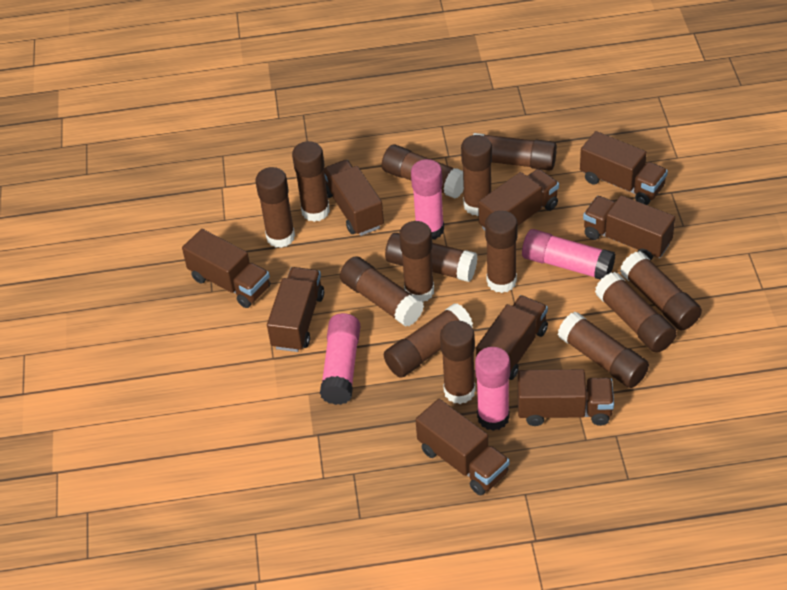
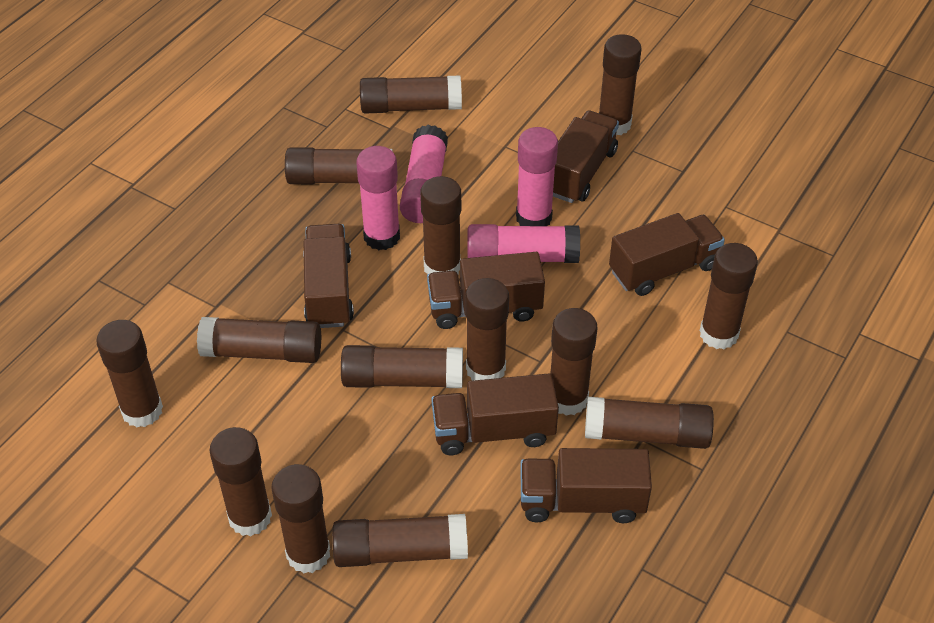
brown truck: [182,229,270,308] [267,267,324,352] [324,160,384,236] [416,399,510,496] [476,295,548,380] [478,169,559,230] [518,369,614,426] [580,131,668,205] [583,195,675,260] = 9 -> [303,224,354,328] [427,252,545,329] [431,373,559,455] [520,448,652,523] [553,111,619,203] [609,213,725,296] = 6

